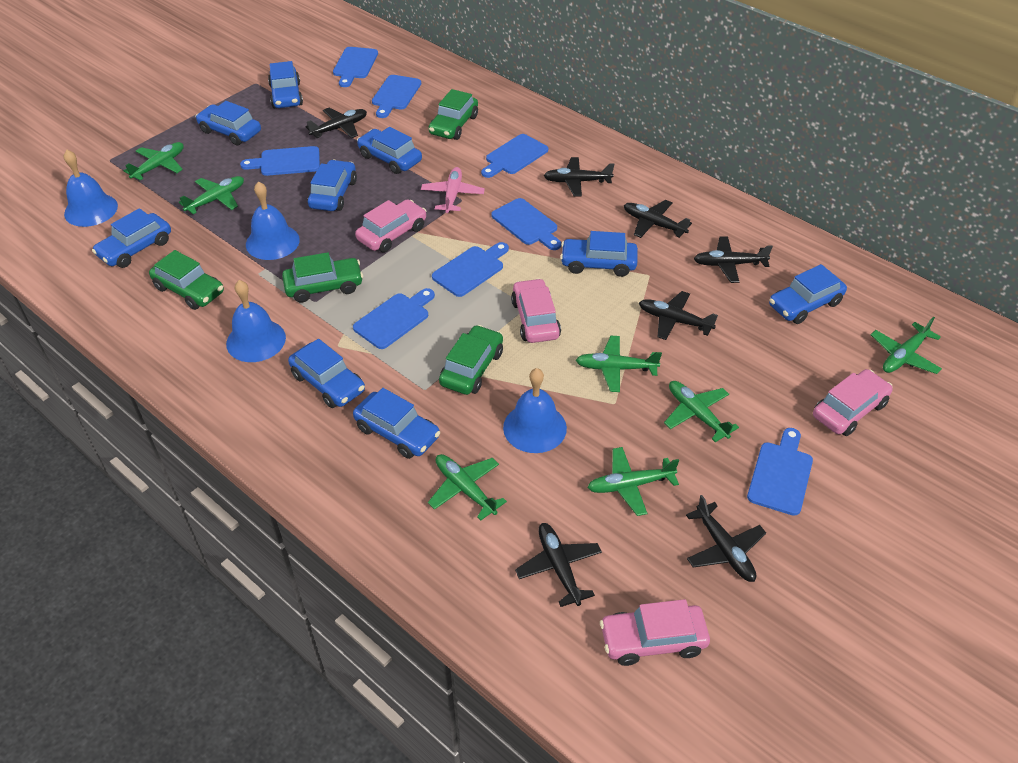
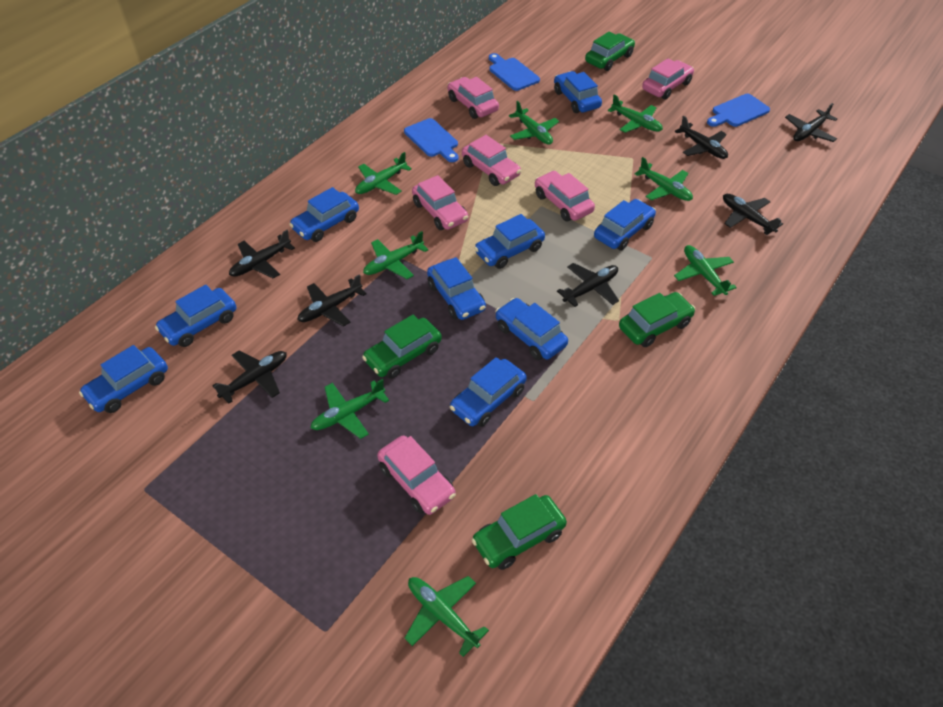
blue bell: [64,150,118,227] [226,280,286,362] [246,181,300,260] [503,368,567,453] = 4 -> none = 0
blue cutting board: [240,146,320,176] [333,47,378,87] [353,288,435,349] [372,75,421,118] [432,242,509,297] [481,134,548,178] [491,198,561,250] [747,428,813,516] = 8 -> [404,118,459,162] [489,53,540,91] [707,94,770,127] = 3
green plane: [123,142,184,180] [179,176,244,214] [428,454,507,521] [576,336,662,392] [587,447,679,516] [664,381,739,442] [871,317,942,374] = 7 -> [311,379,389,439] [355,152,412,195] [363,231,428,279] [405,576,489,657] [509,101,559,145] [608,94,663,133] [635,157,693,201] [674,245,737,296] = 8
pink car: [355,199,427,253] [511,278,561,343] [600,599,710,666] [813,369,893,436] = 4 -> [377,435,456,515] [412,175,468,230] [448,77,499,119] [462,135,521,186] [535,171,595,221] [642,58,694,100] = 6
pink plane: [421,167,485,213] = 1 -> none = 0

